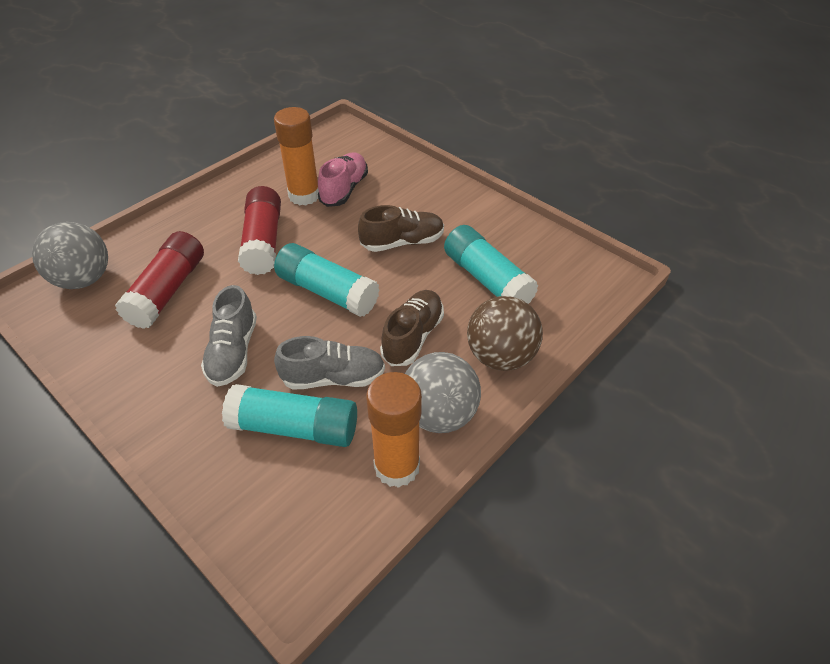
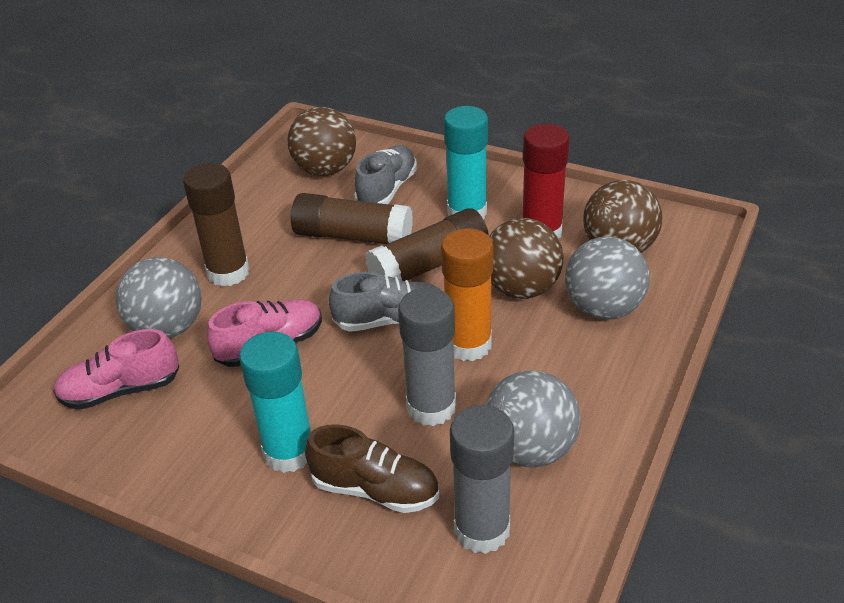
brown ball: [467,296,543,371] = 1 -> [287,107,356,176] [489,218,563,299] [583,180,663,253] = 3
brown glue stick: none = 0 -> [183,163,250,287] [291,193,413,244] [365,208,489,281] = 3
brown shoe: [358,205,444,252] [380,290,444,366] = 2 -> [305,424,439,513] = 1
grey ball: [32,222,108,289] [405,352,481,433] = 2 -> [116,257,202,338] [486,370,580,467] [565,236,650,320] = 3
grey glue stick: none = 0 -> [398,288,456,426] [450,405,514,554] = 2
orange glue stick: [274,107,319,205] [366,372,422,488] = 2 -> [441,228,494,361] = 1
pink shoe: [318,153,368,207] = 1 -> [53,329,179,410] [207,299,322,367] = 2
red glue stick: [115,231,204,329] [238,186,281,275] = 2 -> [522,123,570,239] = 1
turquoise glue stick: [222,384,357,447] [274,243,380,317] [444,225,539,304] = 3 -> [239,332,311,473] [444,106,488,219] = 2

